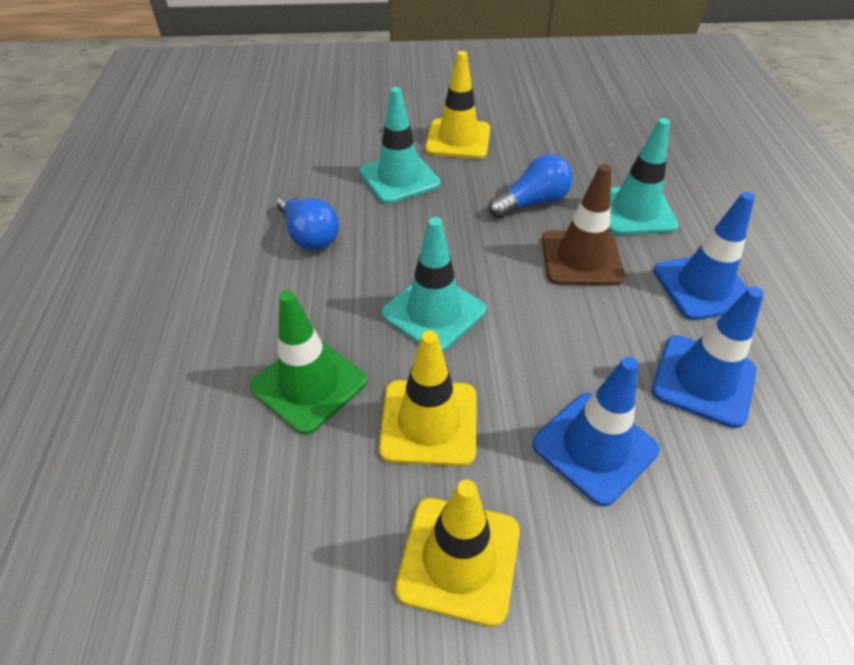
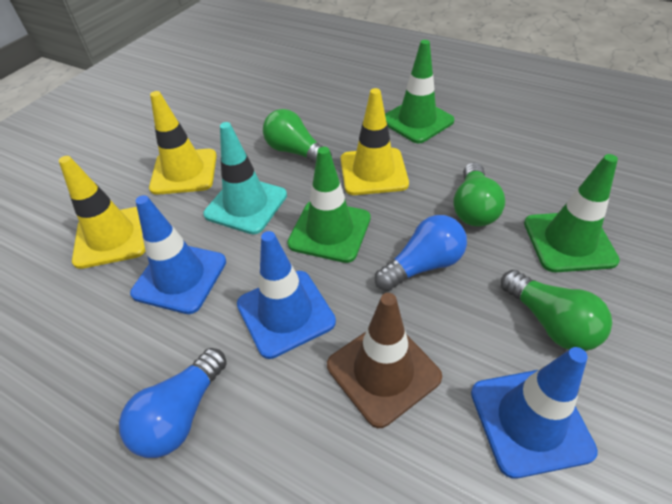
green light bulb: none = 0 -> [263,109,332,164] [453,162,505,227] [501,270,612,351] = 3
green traffic cone: [250,291,367,435] = 1 -> [287,147,371,263] [385,40,455,143] [524,154,620,272] = 3
turquoise traffic cone: [359,87,440,204] [381,217,486,352] [609,118,679,235] = 3 -> [203,122,287,235] = 1

